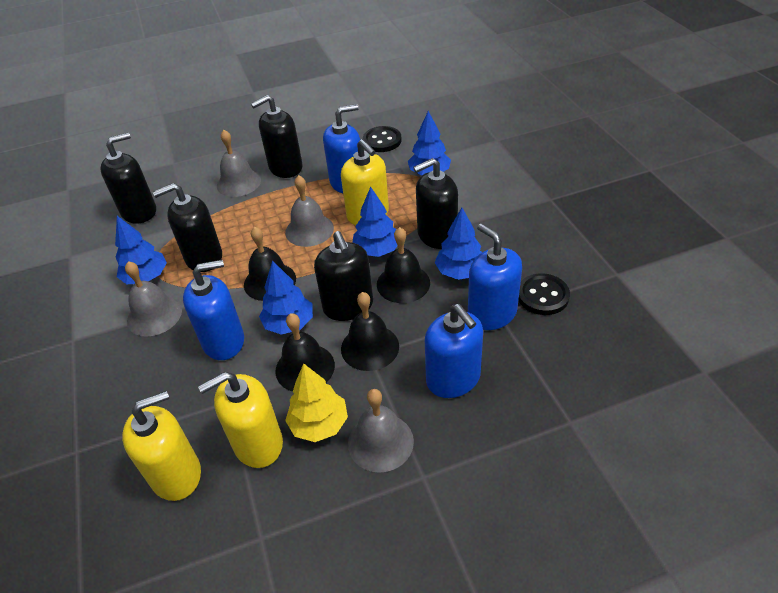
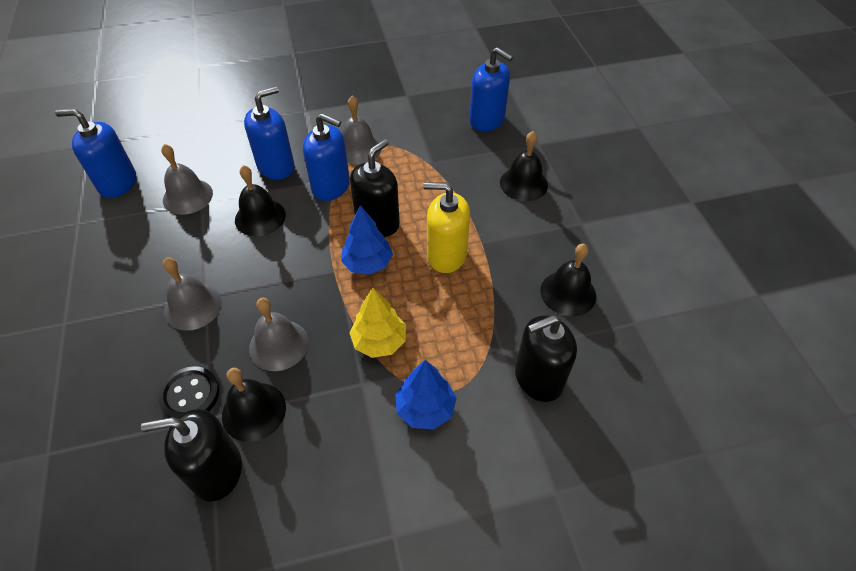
black button: [363,126,402,152] [519,273,570,315] = 2 -> [158,366,219,418] = 1
black soap dispenser: [100,133,156,224] [153,183,222,272] [251,95,302,178] [314,231,373,321] [413,158,458,249] = 5 -> [141,409,242,502] [350,139,400,237] [515,315,577,402] = 3
blue tree: [115,216,167,284] [259,260,313,335] [352,187,398,257] [408,111,451,175] [434,208,482,280] = 5 -> [341,205,393,275] [395,360,457,430] = 2
yellow soap dispenser: [122,391,201,501] [198,372,283,468] [341,139,389,225] = 3 -> [423,182,470,273] = 1

